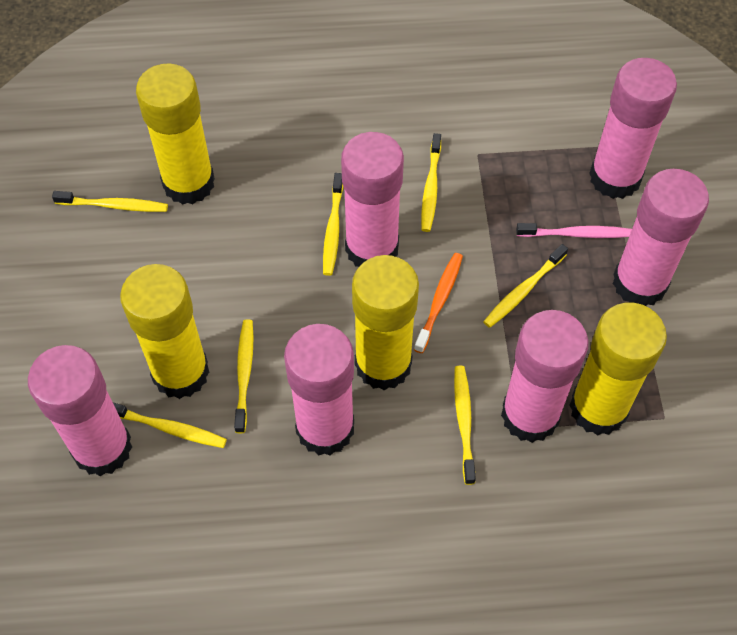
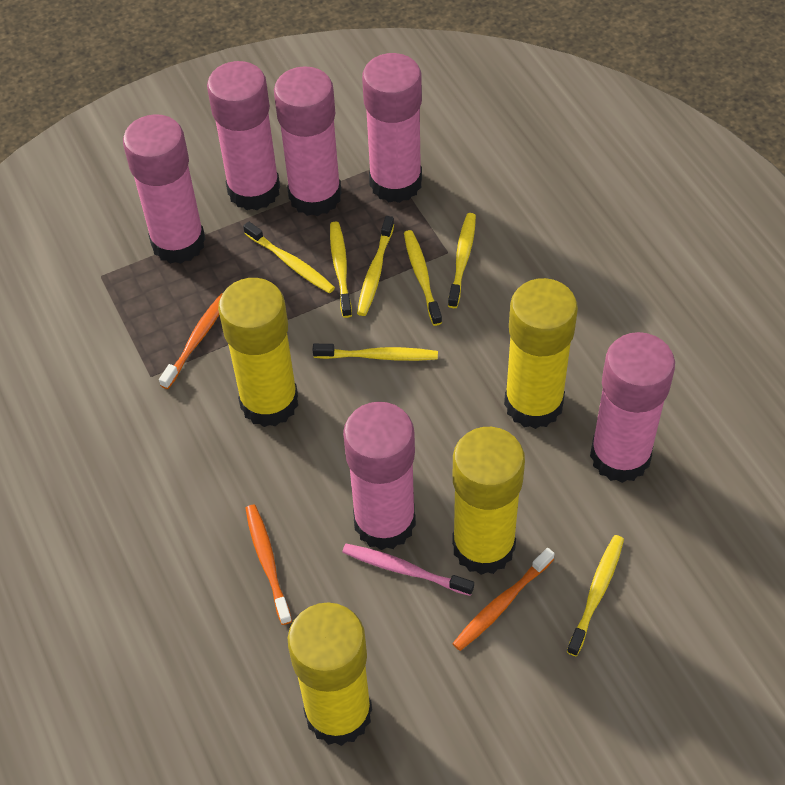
orange toothbrush: [414,253,463,353] = 1 -> [159,293,223,389] [245,505,292,625] [452,548,555,651] = 3

